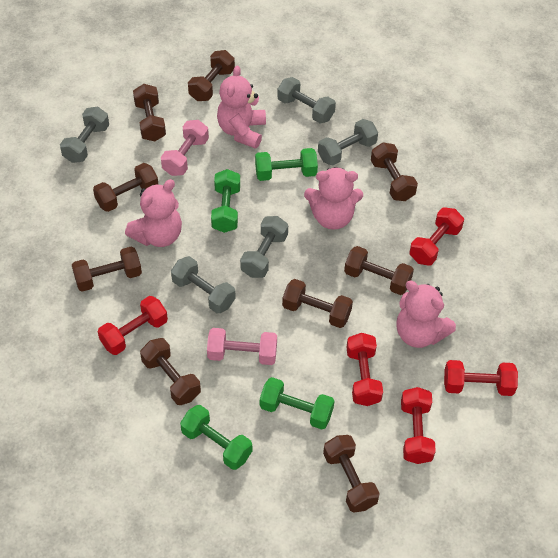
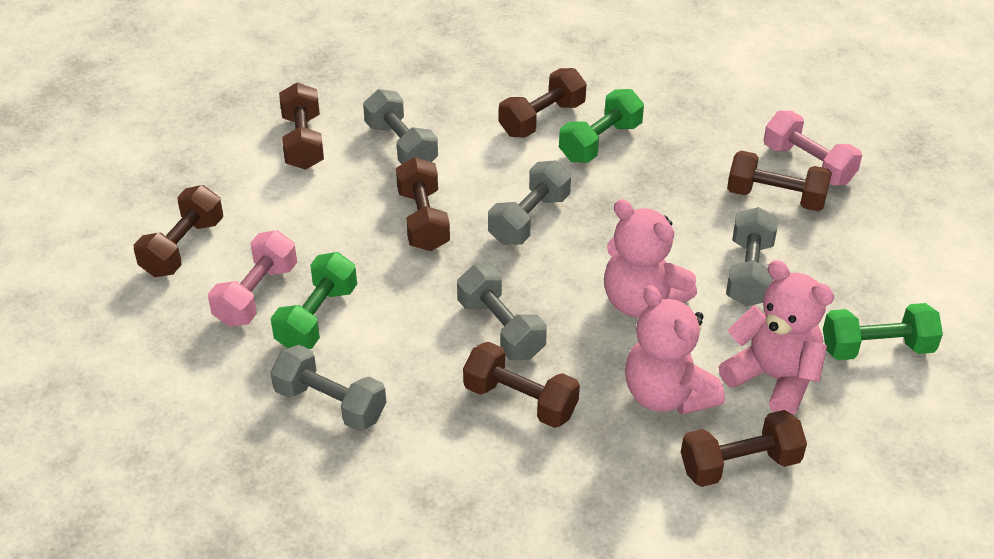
brown dumbbell: [72,247,142,292] [93,163,159,212] [133,84,166,141] [140,338,201,405] [188,50,235,101] [282,279,353,328] [323,435,380,512] [344,246,414,295] [371,142,418,201] = 9 -> [134,185,223,277] [279,82,324,170] [396,157,450,251] [463,342,580,428] [499,68,587,138] [681,410,807,487] [727,150,832,211] = 7
green dumbbell: [180,405,252,470] [211,169,240,233] [255,148,318,181] [260,377,334,430] = 4 -> [271,252,357,349] [559,89,644,162] [823,303,943,360] = 3
pink teddy bear: [125,179,182,247] [217,66,266,149] [304,167,363,230] [396,281,456,348] = 4 -> [604,200,697,317] [625,285,725,415] [719,260,834,415] = 3
red dumbbell: [98,296,168,355] [346,333,383,406] [401,387,436,464] [409,208,464,266] [444,360,518,396] = 5 -> none = 0

